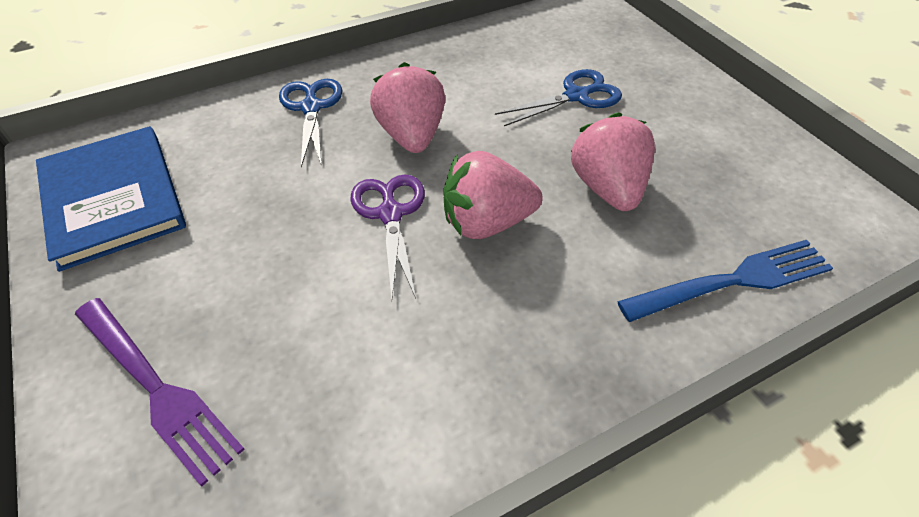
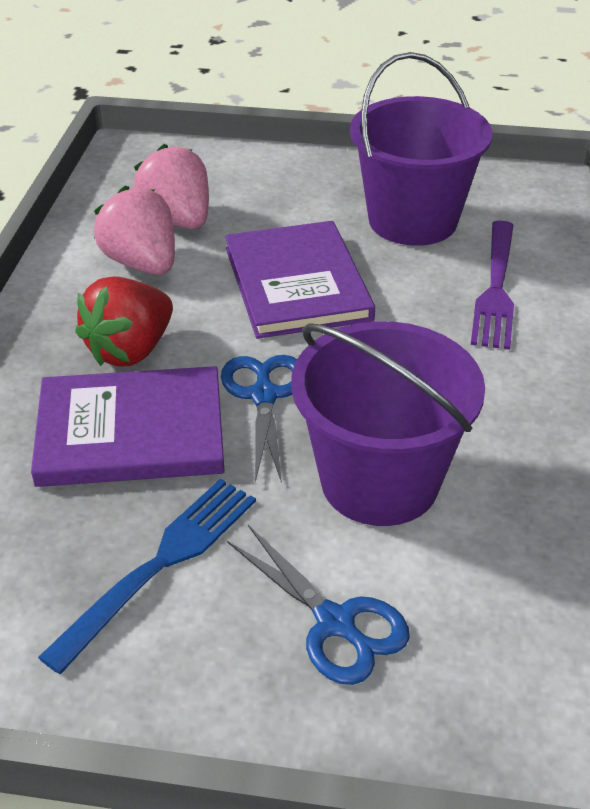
blue book: [36,126,186,272] = 1 -> none = 0
pink strawberry: [370,62,445,153] [443,151,543,239] [571,112,655,211] = 3 -> [94,185,175,275] [133,144,209,229] = 2
purple book: none = 0 -> [31,366,225,487] [225,221,375,339] = 2
purple bucket: none = 0 -> [291,321,485,526] [350,52,492,246] = 2
purple scissors: [350,174,425,299] = 1 -> none = 0
red strawberry: none = 0 -> [75,277,173,367] = 1

